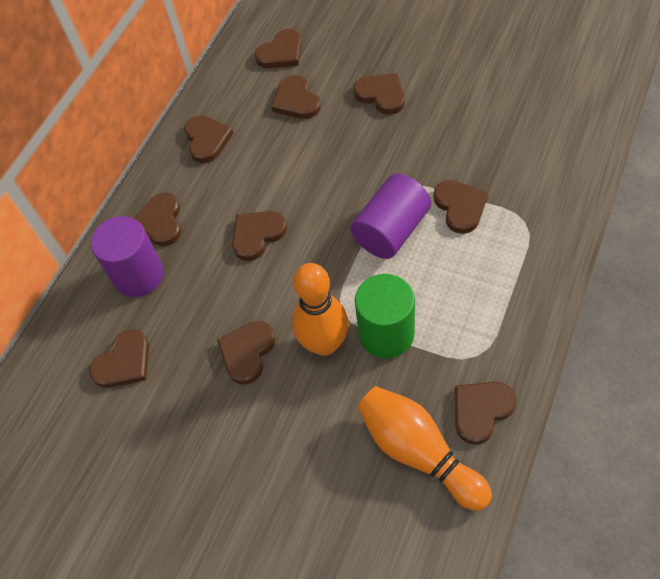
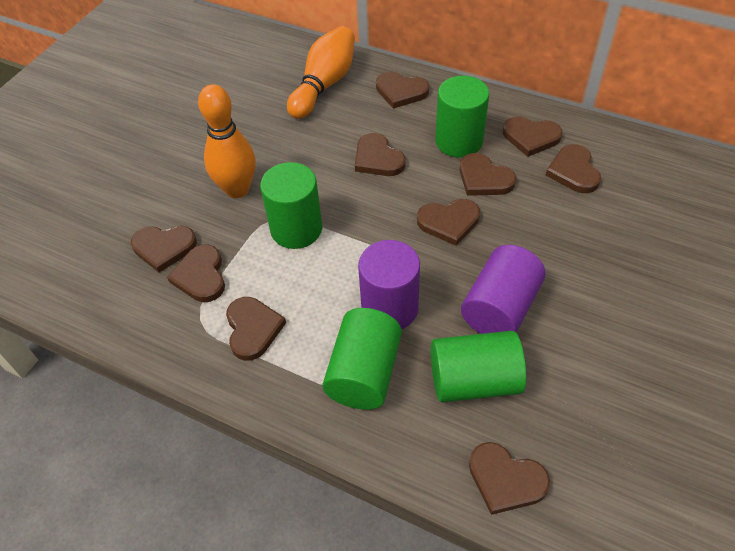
green cylinder: [355,274,415,358] = 1 -> [260,162,322,249] [322,308,402,410] [431,331,526,402] [435,76,489,158] = 4

